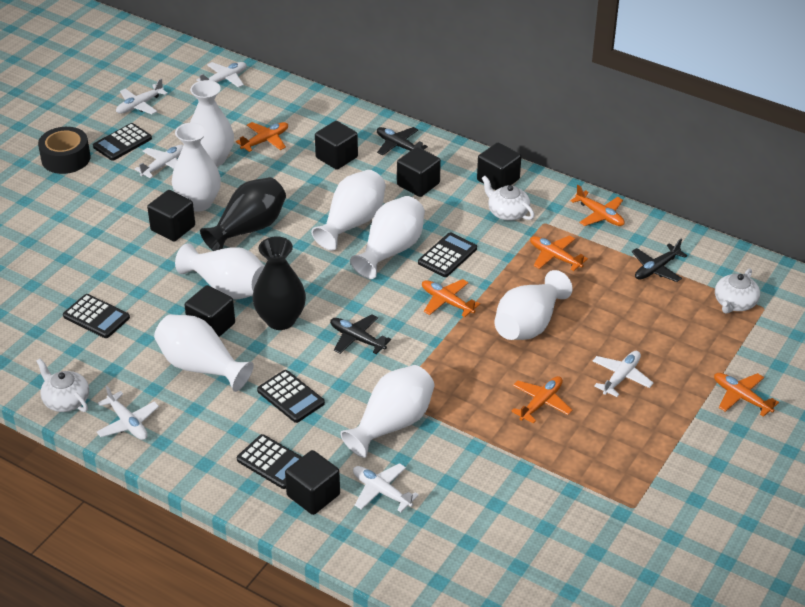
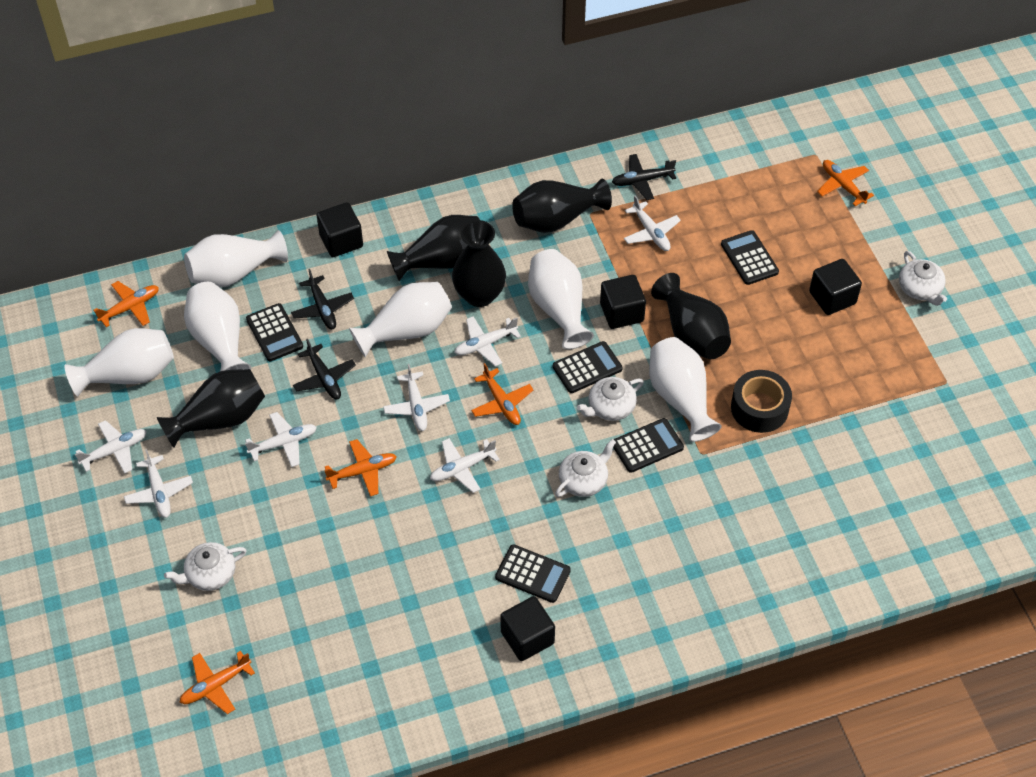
black cube: [147,190,195,241] [184,285,235,337] [285,450,340,515] [315,121,358,170] [397,147,441,197] [477,143,521,190] = 6 -> [317,202,363,257] [500,596,555,661] [600,275,646,329] [809,259,862,315] = 4
black vase: [200,177,286,251] [252,237,306,330] = 2 -> [157,369,265,448] [387,215,480,281] [452,220,506,307] [512,179,612,233] [651,273,731,359] = 5
orange plane: [236,122,288,152] [422,279,480,317] [511,376,572,424] [530,235,588,271] [570,185,625,226] [714,373,779,417] = 6 -> [93,281,159,327] [179,651,255,714] [324,439,397,496] [471,363,533,425] [817,160,874,206] = 5
white plane: [97,386,159,440] [116,78,168,114] [135,145,183,178] [196,62,246,88] [353,463,419,512] [593,351,653,397] = 6 -> [75,420,147,474] [124,449,193,518] [245,412,317,467] [383,364,450,431] [430,438,500,493] [454,316,521,366] [624,195,681,251] = 7
white teapot: [36,358,89,412] [482,176,535,221] [715,268,760,314] = 3 -> [164,542,247,591] [555,439,616,497] [577,377,644,421] [899,251,947,306] = 4
white vase: [154,314,254,392] [172,123,221,212] [175,243,264,299] [190,80,234,167] [311,170,386,250] [340,365,435,458] [350,196,425,279] [494,270,573,340] = 8 -> [64,328,174,397] [184,230,288,288] [184,282,251,371] [349,282,452,358] [528,249,594,349] [649,337,722,442] = 6

